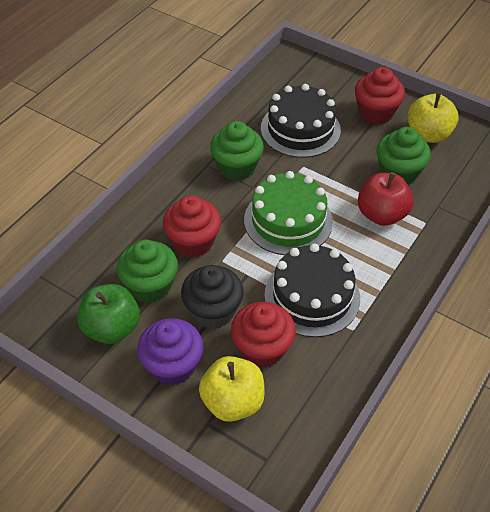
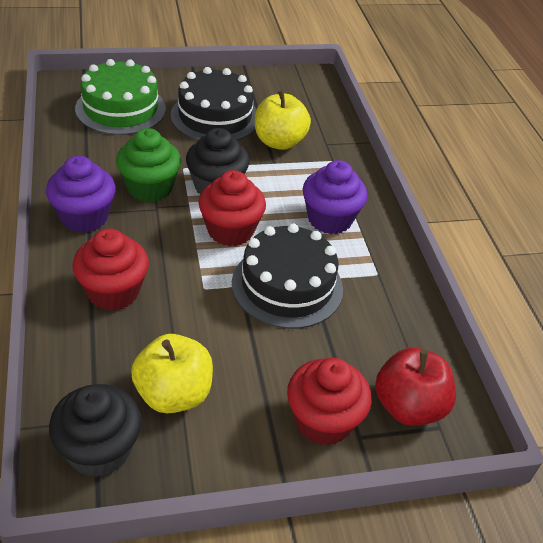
black cupcake: [181,265,244,329] = 1 -> [49,384,142,477] [186,128,249,195] = 2
green apple: [77,284,140,344] = 1 -> none = 0
green cupcake: [117,239,178,303] [210,121,264,181] [377,127,431,184] = 3 -> [116,128,181,202] = 1
purple cupcake: [137,318,203,386] = 1 -> [46,156,116,233] [303,160,368,234] = 2

